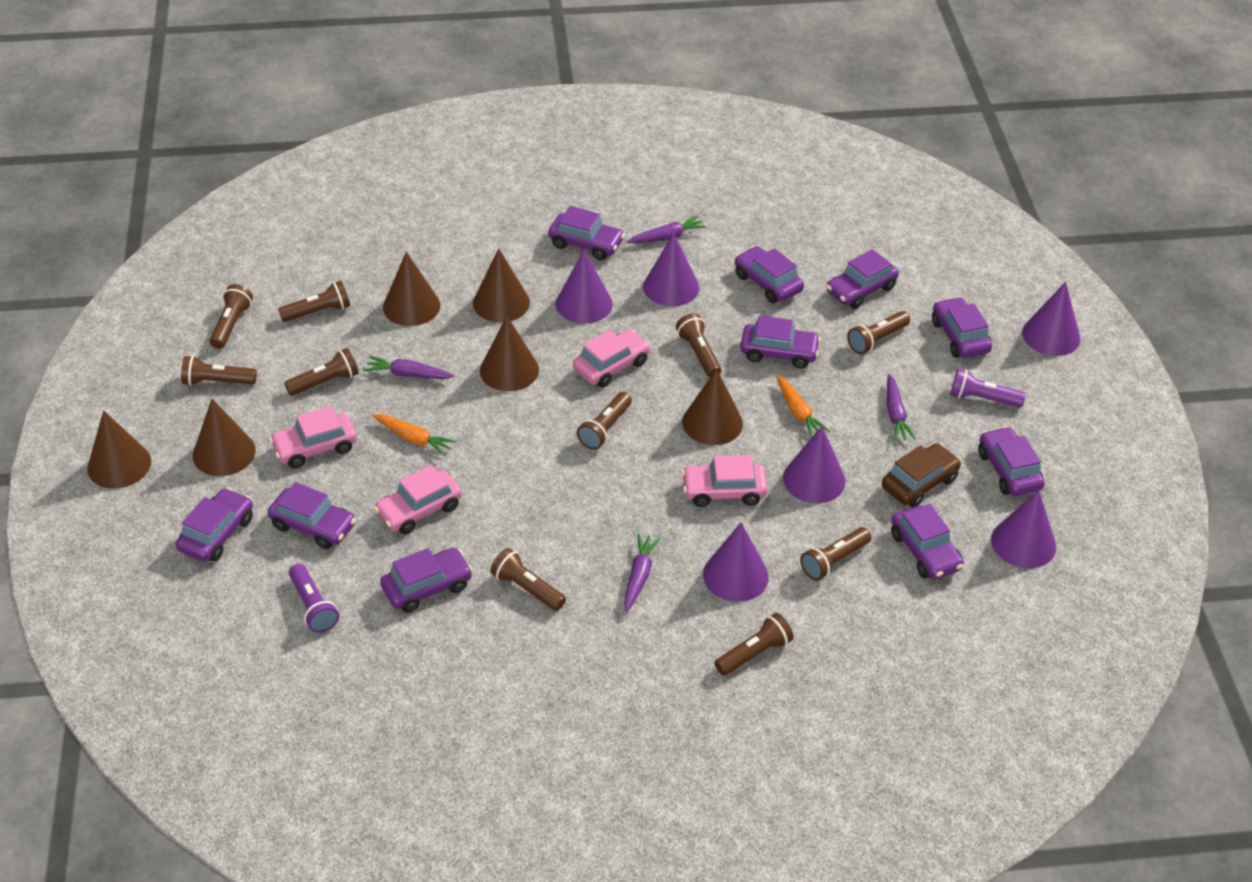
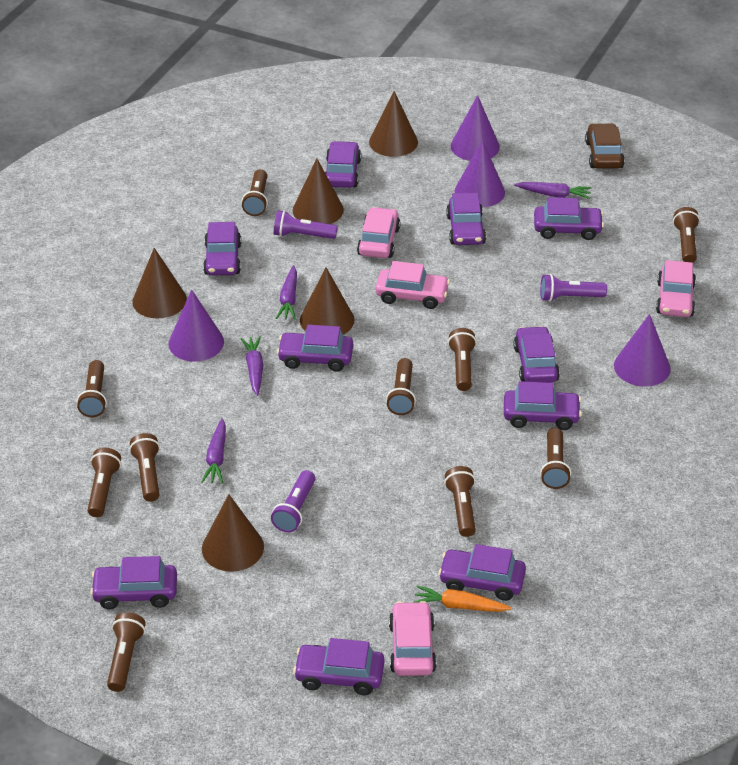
brown cone: [87,410,151,489] [193,399,256,476] [383,252,440,326] [473,248,530,322] [480,316,539,391] [682,369,743,445] = 6 -> [133,248,187,319] [202,494,264,572] [293,159,344,224] [300,267,355,335] [369,91,418,157] = 5
orange carrot: [372,414,456,456] [776,375,830,438] = 2 -> [413,586,512,612] = 1
purple cone: [556,250,613,324] [643,233,699,306] [703,522,769,602] [783,426,846,503] [991,490,1056,568] [1022,282,1080,356] = 6 -> [168,290,224,362] [451,95,500,161] [455,140,505,207] [614,314,671,387] = 4
purple flashlight: [289,564,339,633] [950,368,1026,407] = 2 -> [271,470,315,532] [274,210,338,239] [540,274,607,302] = 3

